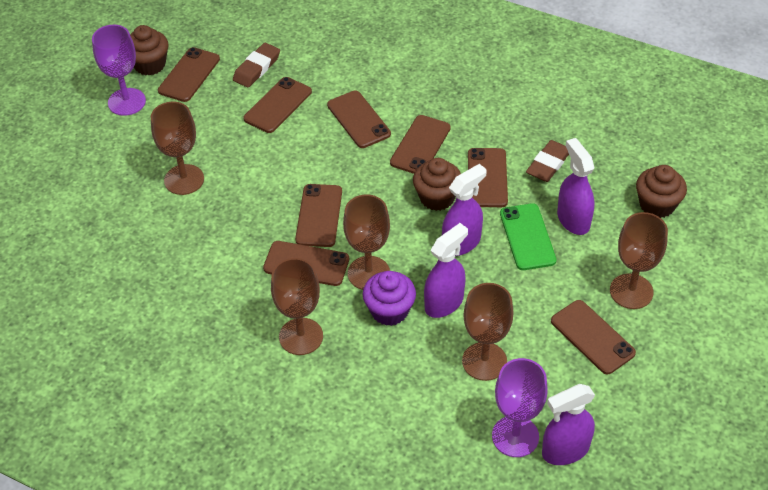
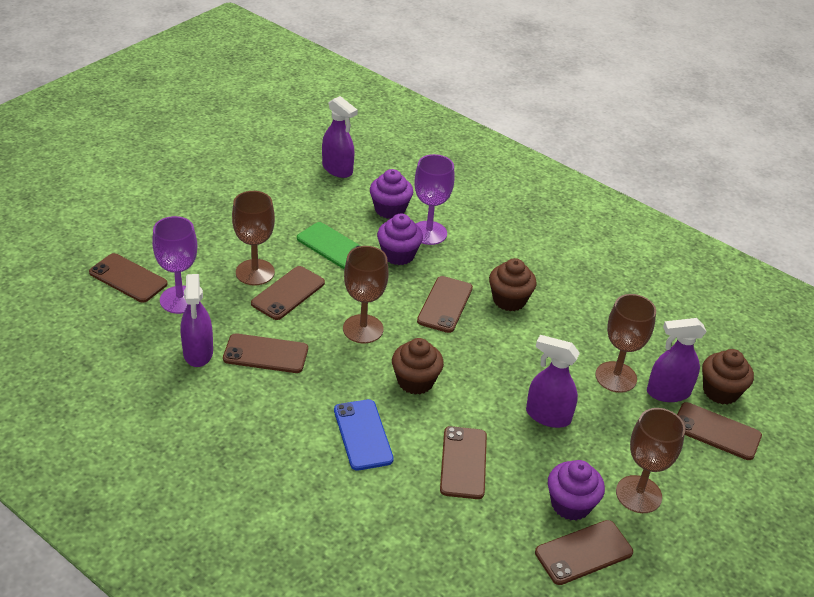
blue phone: none = 0 -> [334,399,394,471] = 1
brown eraser: [233,43,280,88] [526,140,569,182] = 2 -> none = 0
brown goblet: [151,102,204,195] [271,258,323,355] [343,194,390,290] [462,283,514,381] [610,212,668,309] = 5 -> [232,191,275,285] [343,246,389,343] [595,294,656,393] [616,408,685,513] = 4
brown phone: [158,47,220,102] [243,77,312,133] [263,241,349,286] [295,184,342,247] [327,91,391,148] [390,115,451,174] [468,148,508,207] [551,300,636,374] = 8 -> [89,253,167,303] [223,333,308,373] [251,266,325,320] [417,276,473,333] [440,426,487,499] [535,520,633,585] [677,402,762,460] = 7
purple cupcake: [363,271,416,326] = 1 -> [370,169,413,219] [377,213,423,265] [548,460,605,520] = 3

